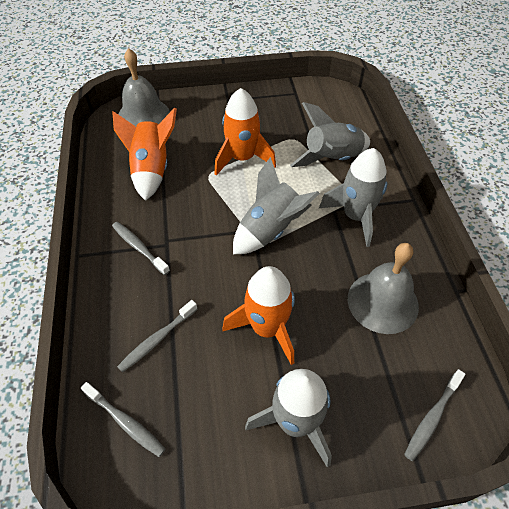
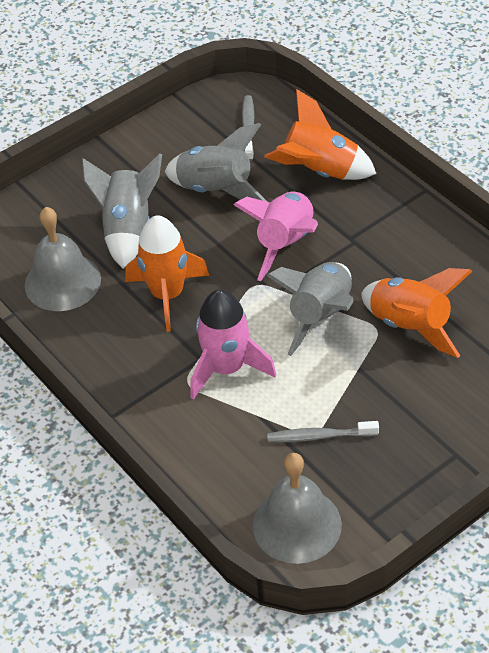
grey rocket: [233,157,320,254] [245,369,332,468] [290,102,370,167] [319,148,387,247] = 4 -> [82,153,162,269] [165,123,267,202] [266,262,354,356] = 3
grey toothbrush: [81,382,166,457] [112,222,170,275] [117,300,197,372] [404,369,466,461] = 4 -> [242,95,255,161] [267,421,379,442] = 2
pink rocket: none = 0 -> [190,289,276,400] [234,192,318,281] = 2

